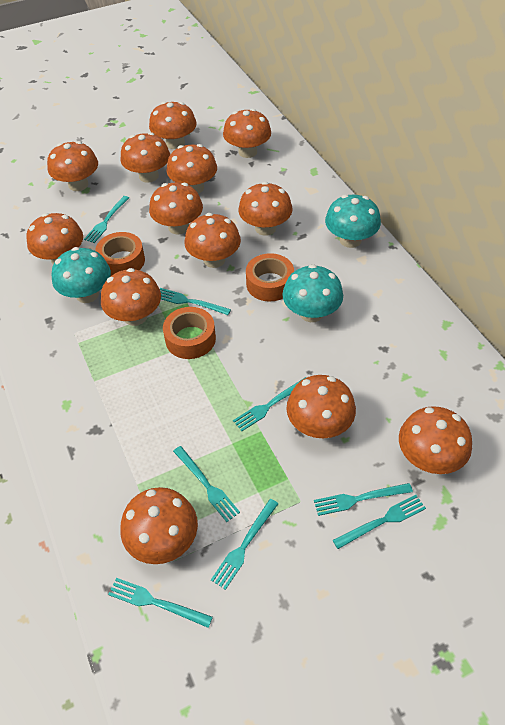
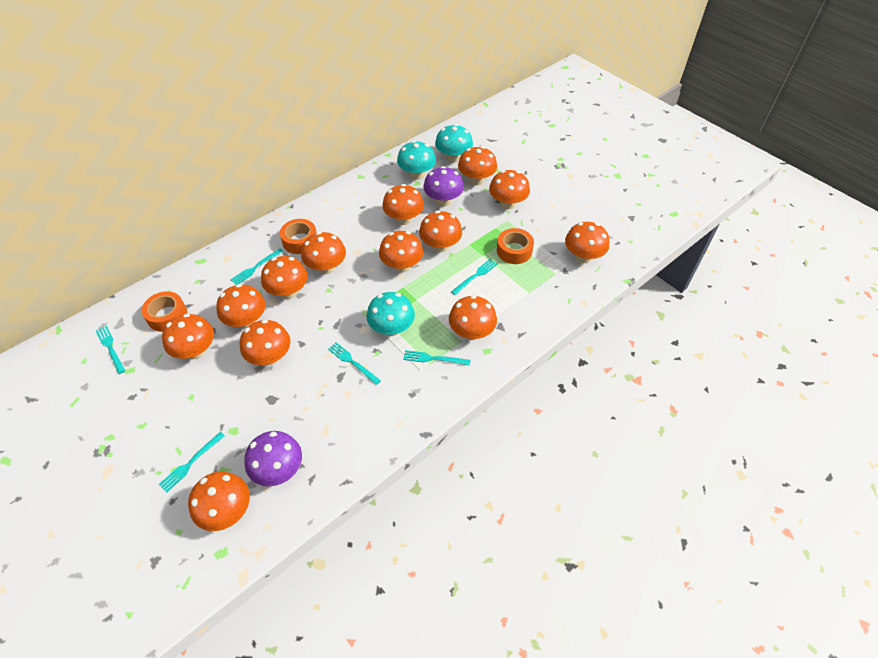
purple mushroom: none = 0 -> [244,431,302,486] [423,166,464,207] = 2
turquoise fork: [84,196,129,243] [108,578,213,628] [160,288,231,315] [173,446,240,522] [211,499,278,590] [233,377,306,431] [314,483,413,516] [333,495,426,549] = 8 -> [96,326,125,374] [158,432,225,492] [230,249,284,285] [328,342,381,385] [403,350,471,366] [451,259,498,295] = 6

